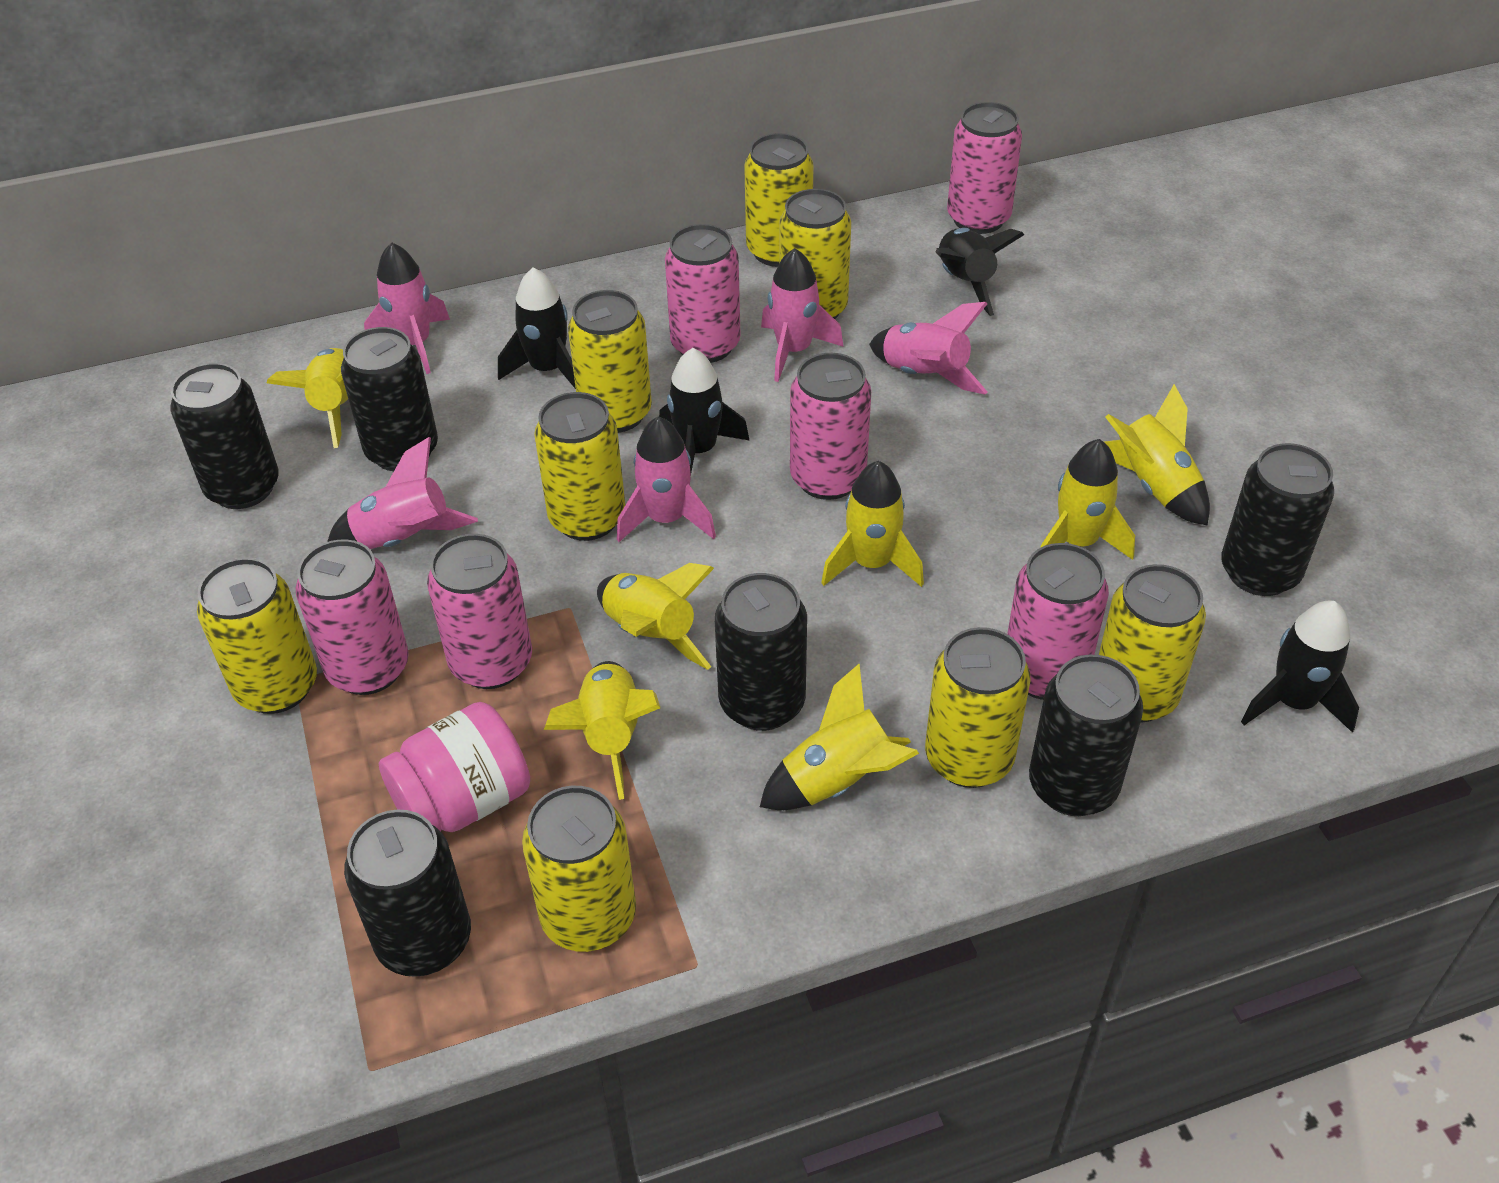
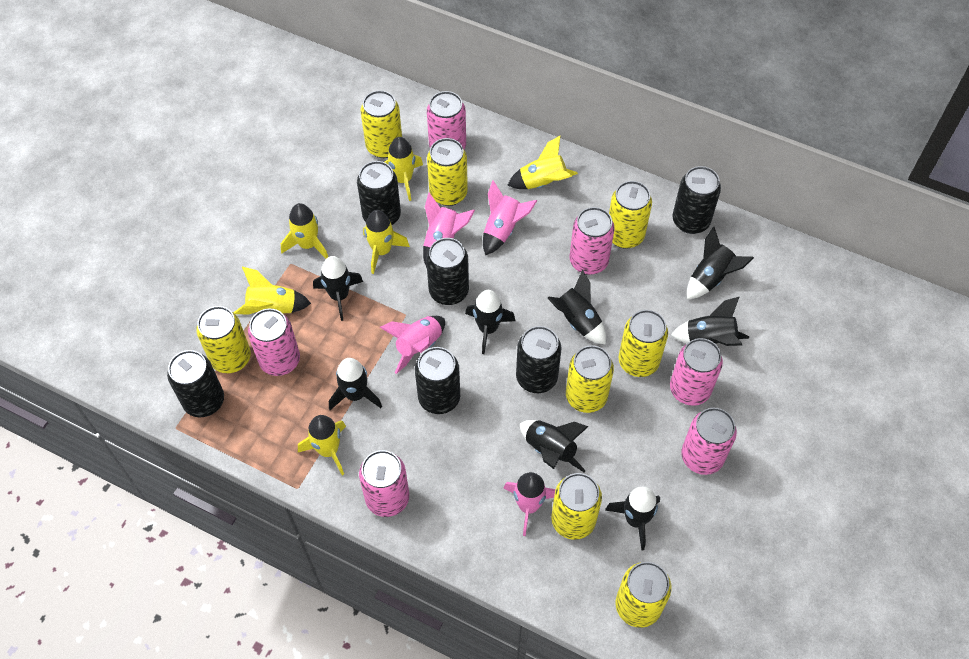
black rocket: [498,267,576,389] [659,348,749,472] [936,228,1024,316] [1241,601,1359,733] = 4 -> [313,256,363,321] [329,358,382,410] [465,290,516,354] [520,420,589,472] [547,270,606,345] [605,487,660,550] [671,296,749,346] [687,226,754,299] = 8
pink jar: [379,702,530,832] = 1 -> none = 0
pink rocket: [327,437,478,549] [364,242,450,374] [617,416,716,542] [761,248,843,382] [869,302,988,395] = 5 -> [380,316,445,374] [423,193,475,268] [483,180,537,255] [504,472,556,536] = 4
yellow rocket: [267,348,348,448] [544,661,660,800] [597,563,714,670] [760,663,919,810] [821,461,924,587] [1040,439,1135,560] [1104,384,1210,526] = 7 -> [234,267,311,314] [281,203,328,259] [298,415,346,475] [363,210,410,274] [385,137,423,201] [508,135,578,189] = 6

